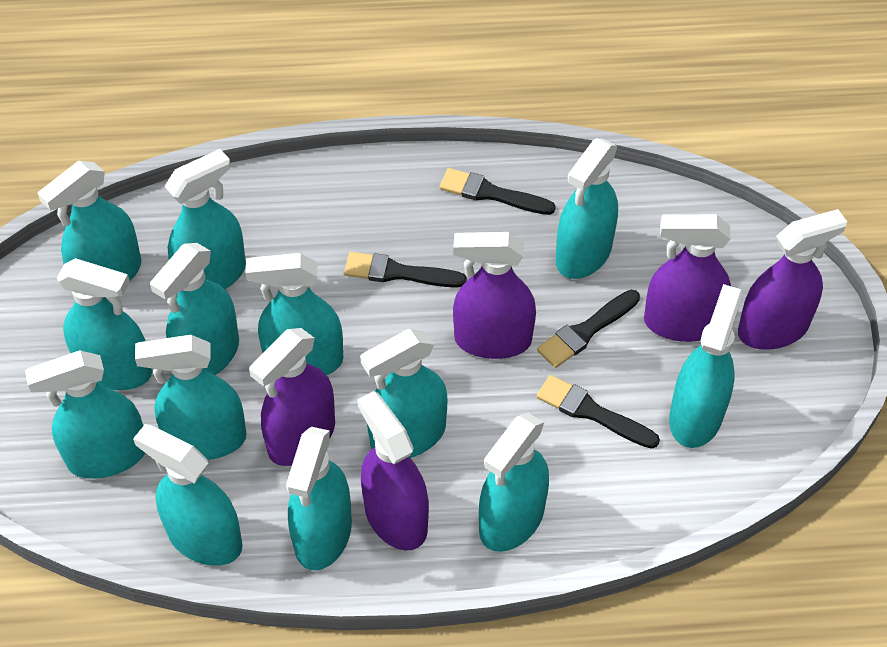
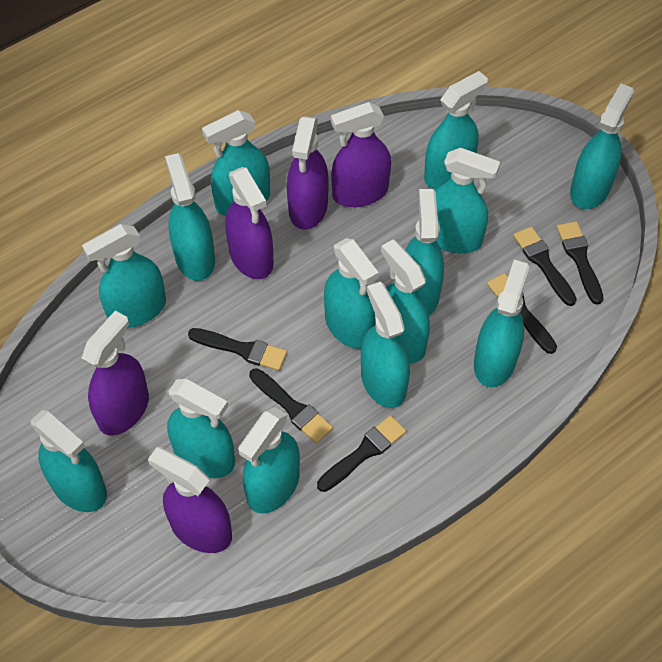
black brush: [344,252,467,288] [440,168,556,215] [536,375,660,449] [537,290,640,368] = 4 -> [188,328,287,371] [249,368,333,444] [317,415,406,492] [487,273,557,354] [513,227,577,306] [556,221,603,305] = 6
turquoise spray bottle: [25,350,145,479] [37,161,141,281] [57,258,152,390] [133,424,243,566] [135,335,247,460] [150,243,239,375] [164,149,246,289] [245,253,343,375] [286,427,352,570] [360,329,447,458] [479,413,549,552] [556,138,618,279] [669,284,743,448] = 13 -> [31,410,107,512] [82,224,166,328] [165,153,215,281] [167,379,235,478] [202,110,270,216] [238,407,300,513] [324,238,379,349] [361,282,410,408] [381,239,430,363] [405,189,444,315] [424,71,488,189] [435,148,500,253] [474,260,530,387] [570,83,634,209] = 14

